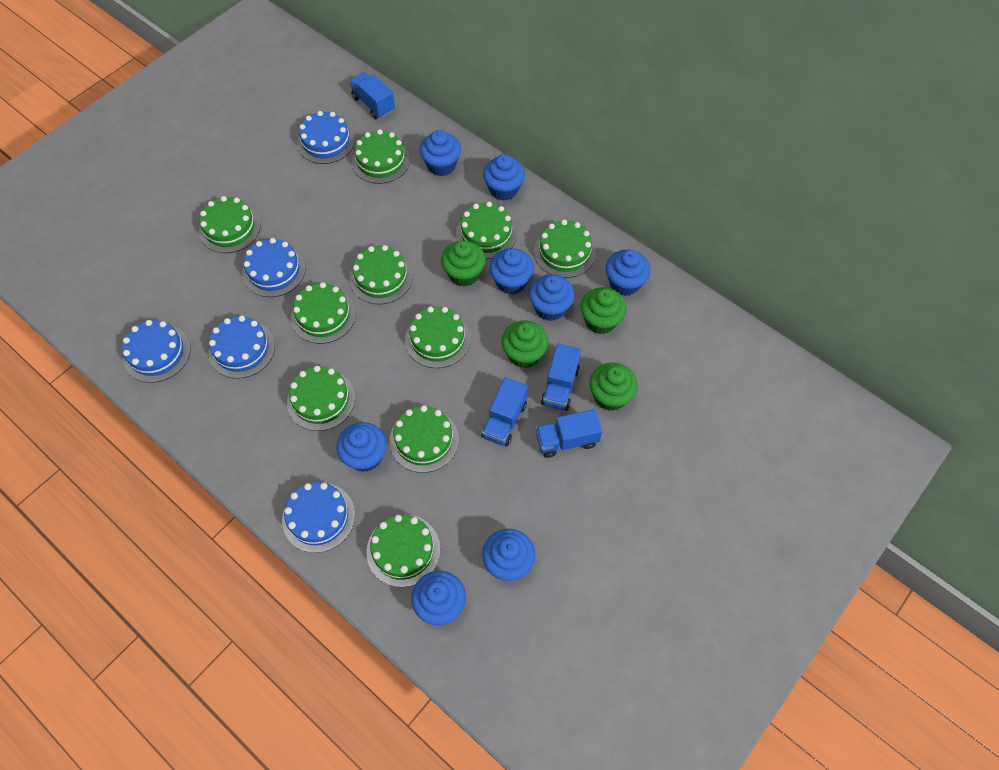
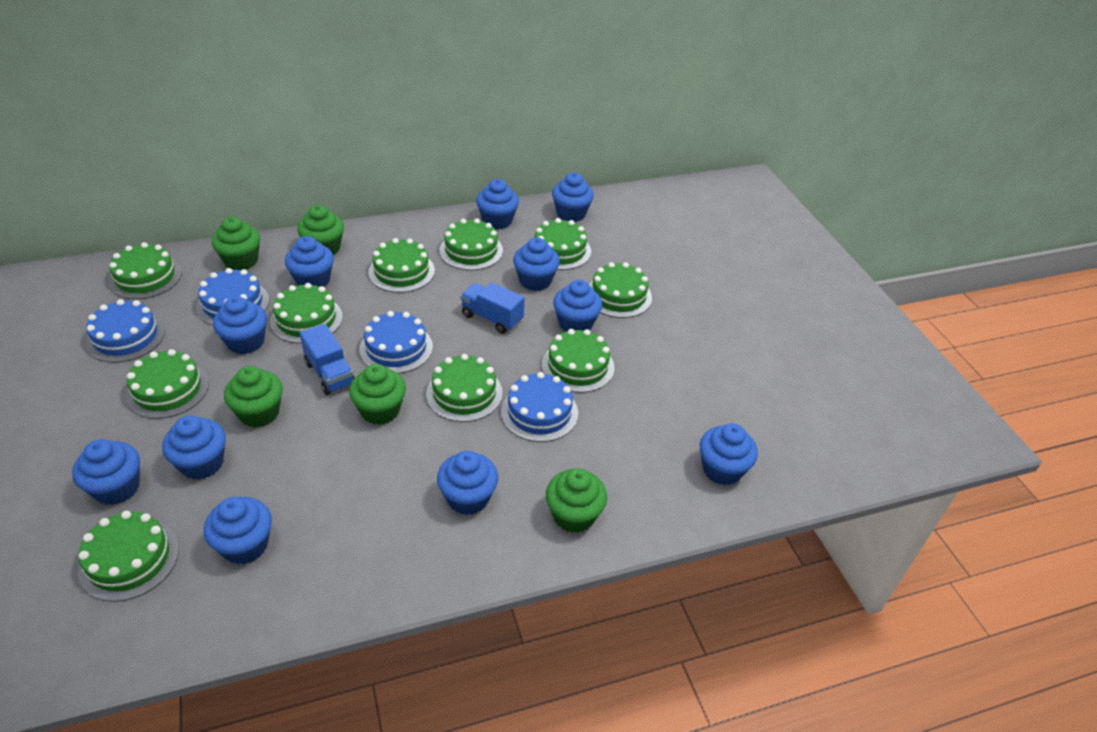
blue cake: [122,320,191,383] [208,316,275,379] [242,238,306,297] [282,482,355,553] [297,111,355,164] = 5 -> [86,299,165,363] [196,268,269,325] [359,311,433,374] [501,372,578,442] = 4
blue cupcake: [336,422,387,472] [411,571,466,625] [420,130,461,176] [482,529,535,581] [483,154,525,201] [489,248,534,294] [529,274,575,321] [606,250,651,296] = 8 -> [72,439,140,505] [162,415,226,480] [204,497,272,564] [213,296,267,354] [285,236,334,287] [437,451,498,515] [476,179,519,229] [513,238,560,291] [552,173,594,222] [553,280,602,332] [700,423,758,485] = 11
blue truck: [349,72,395,119] [482,377,528,446] [536,409,603,458] [541,344,581,411] = 4 -> [300,324,355,395] [460,282,525,334] = 2
green cupcake: [441,241,486,287] [501,320,548,368] [580,287,626,334] [589,362,638,411] = 4 -> [212,217,260,270] [224,366,283,427] [297,205,344,255] [349,364,406,425] [546,468,607,533] = 5

